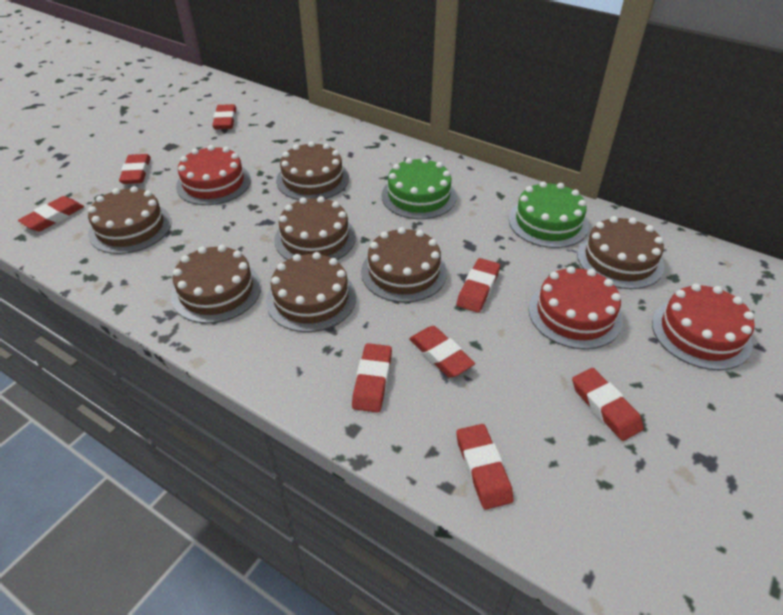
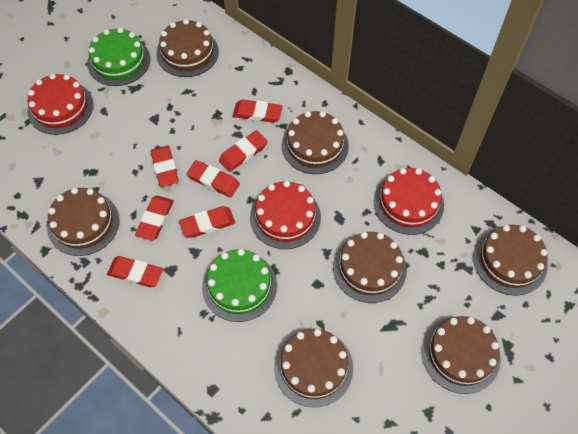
red eraser: [18,196,84,231] [119,154,151,184] [212,104,236,129] [352,343,392,413] [409,326,475,378] [456,424,514,510] [457,258,500,313] [572,368,644,441] = 8 -> [107,256,163,288] [135,196,174,241] [151,146,179,187] [179,206,235,238] [187,160,240,198] [219,130,268,172] [233,99,283,123] = 7

